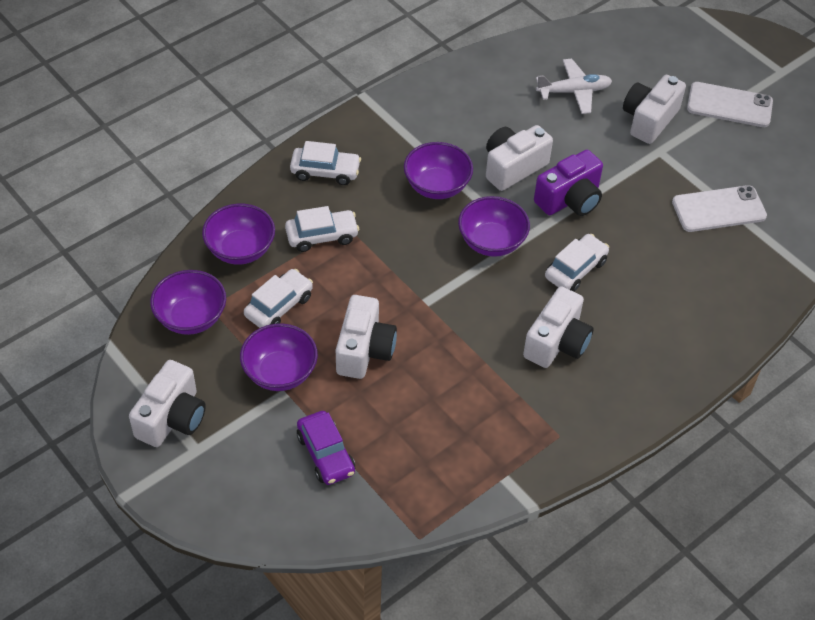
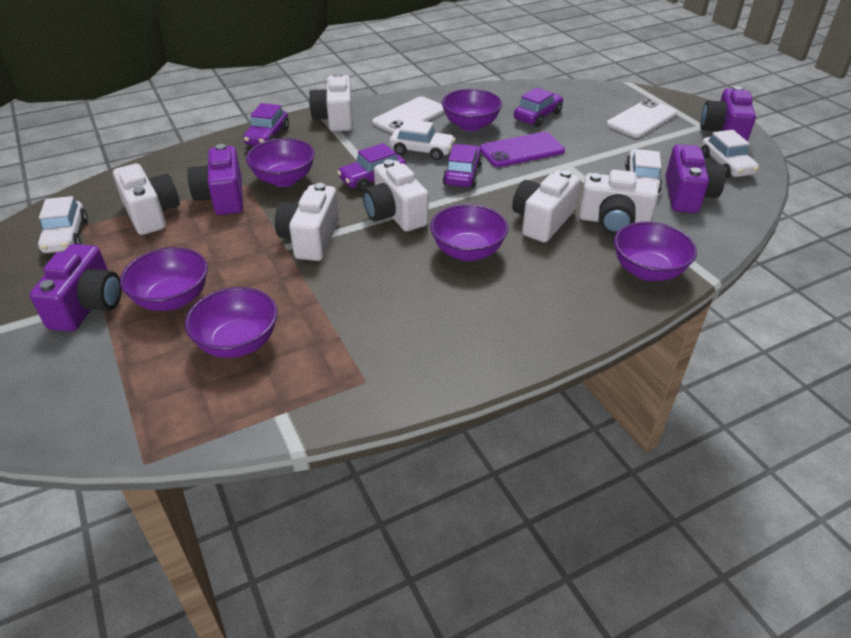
purple bowl: [150,270,226,335] [202,203,275,265] [240,323,318,391] [404,142,473,199] [458,196,530,257] = 5 -> [120,247,208,311] [185,287,278,358] [246,138,315,187] [430,204,508,261] [442,89,502,131] [614,222,697,281] = 6
purple camera: [534,150,603,216] = 1 -> [30,244,122,331] [187,144,243,215] [666,144,726,213] [700,86,756,142] = 4
purple car: [297,411,355,485] = 1 -> [243,103,289,146] [337,143,406,192] [443,144,483,188] [514,87,563,127] = 4
purple phone: none = 0 -> [480,132,565,167] = 1
white camera: [129,360,206,447] [336,295,397,379] [486,125,553,191] [523,286,593,368] [623,75,686,144] = 5 -> [113,164,180,235] [275,183,339,261] [309,73,353,131] [363,159,428,231] [512,170,580,242] [579,170,658,235] = 6
white plane: [536,59,612,114] = 1 -> none = 0

